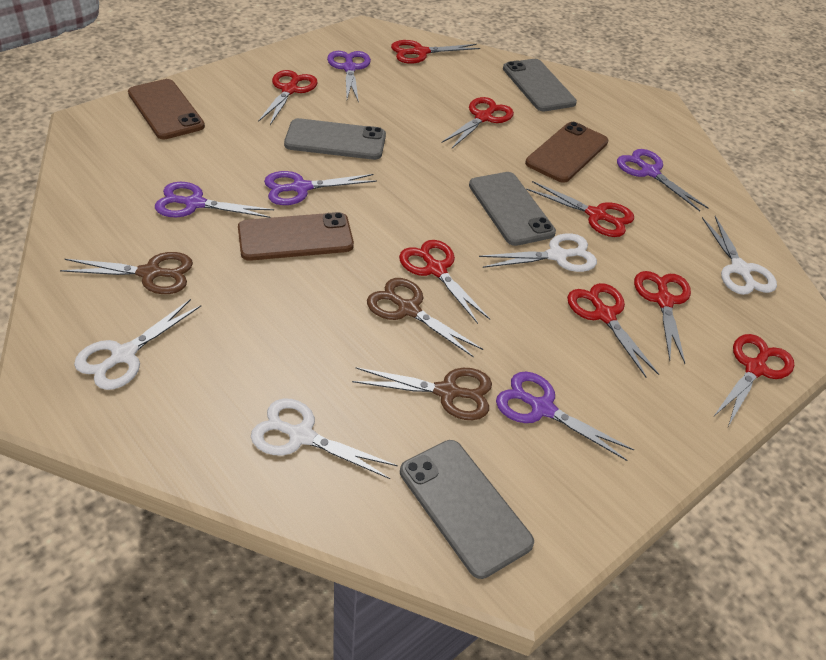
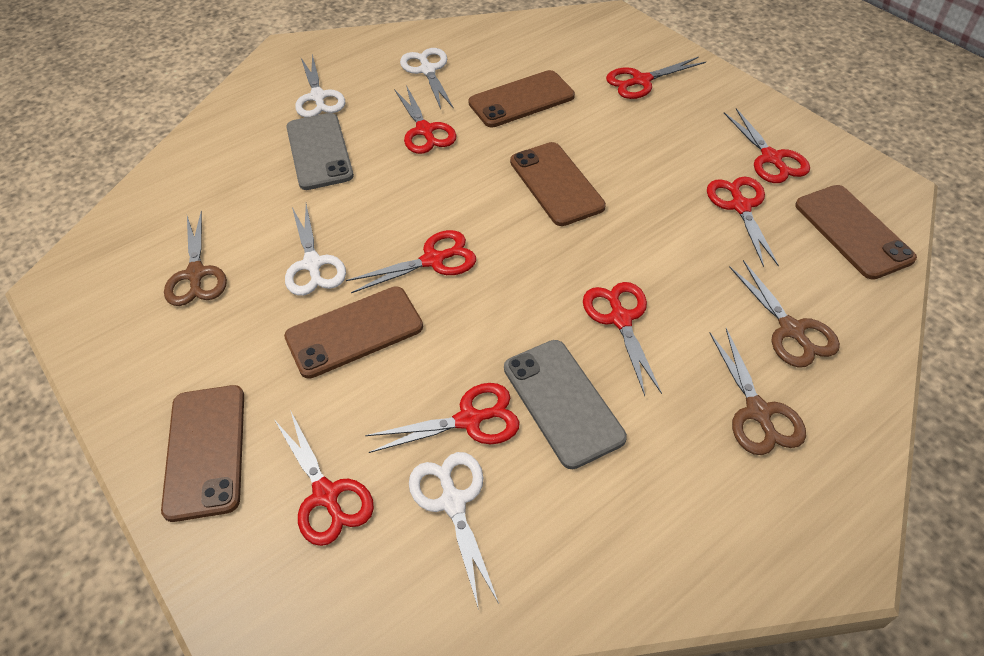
brown phone: [128,79,205,139] [238,212,354,261] [525,122,608,183] = 3 -> [161,385,244,522] [284,286,423,379] [468,70,575,127] [510,142,606,226] [795,185,917,280] = 5
grey phone: [284,118,386,160] [400,440,534,579] [469,172,556,246] [503,59,577,111] = 4 -> [286,113,354,190] [504,340,627,469] = 2
purple scissors: [155,182,274,218] [264,171,377,205] [327,51,371,103] [496,372,634,461] [617,149,708,211] = 5 -> none = 0

